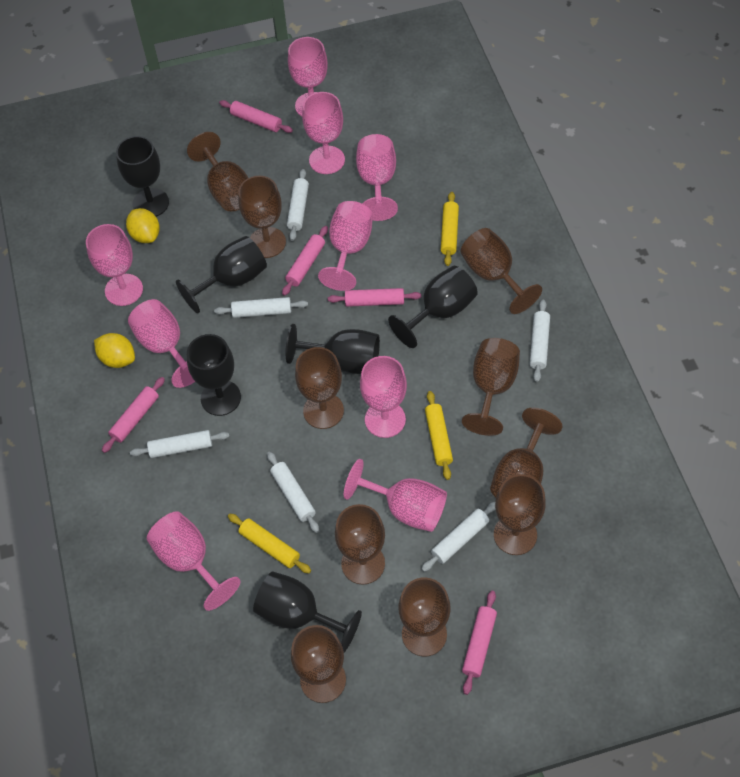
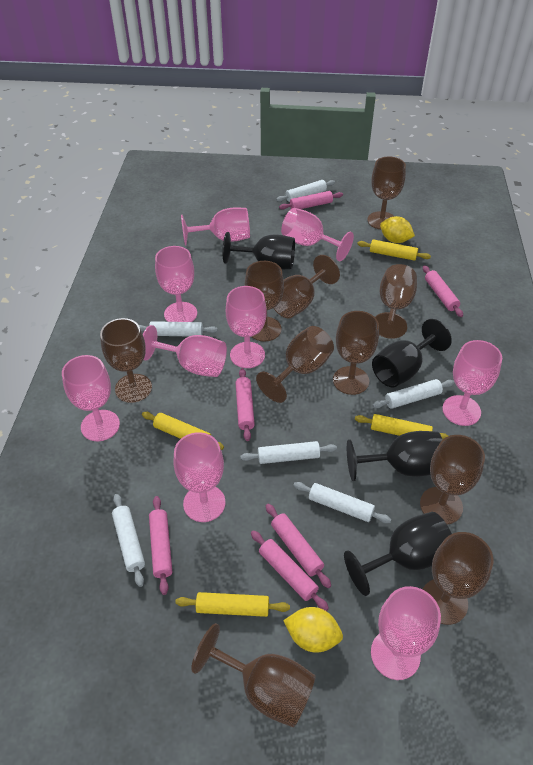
black goblet: [116,136,169,217] [176,236,267,313] [187,334,241,416] [253,572,362,652] [285,324,380,374] [388,266,478,348] = 6 -> [222,232,295,270] [344,512,452,596] [347,431,443,481] [372,319,452,387] = 4
pink rolling pin: [102,377,165,453] [219,100,293,133] [282,226,328,296] [328,288,421,307] [462,591,497,695] = 5 -> [149,496,172,595] [236,368,255,441] [251,530,329,611] [266,504,331,588] [279,191,343,210] [423,265,463,317] = 6
yellow rolling pin: [228,514,311,573] [425,391,453,480] [441,192,459,266] = 3 -> [142,412,224,450] [175,592,290,617] [355,414,448,439] [357,239,431,261] = 4

